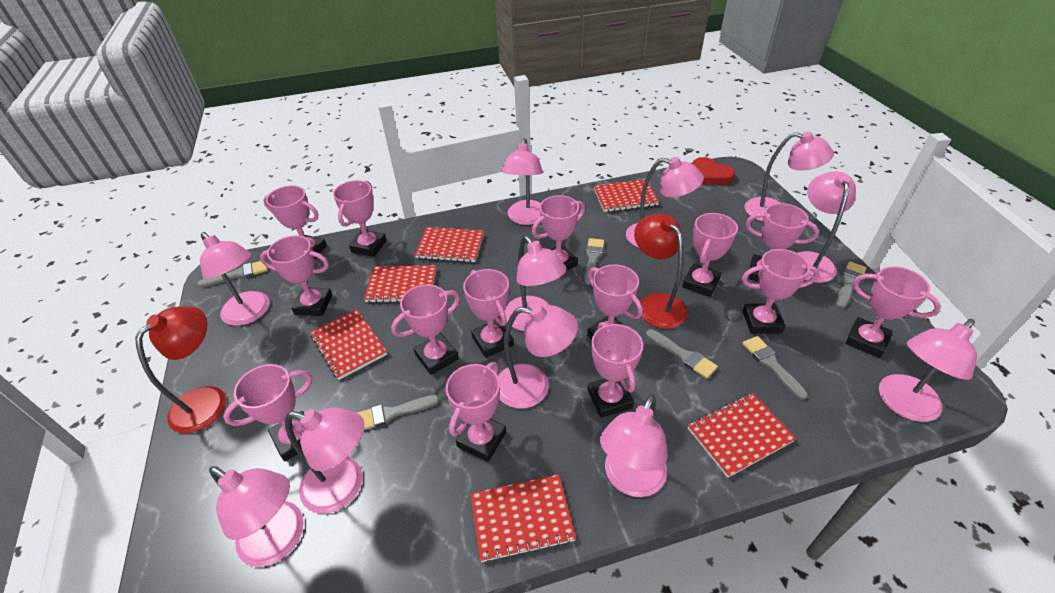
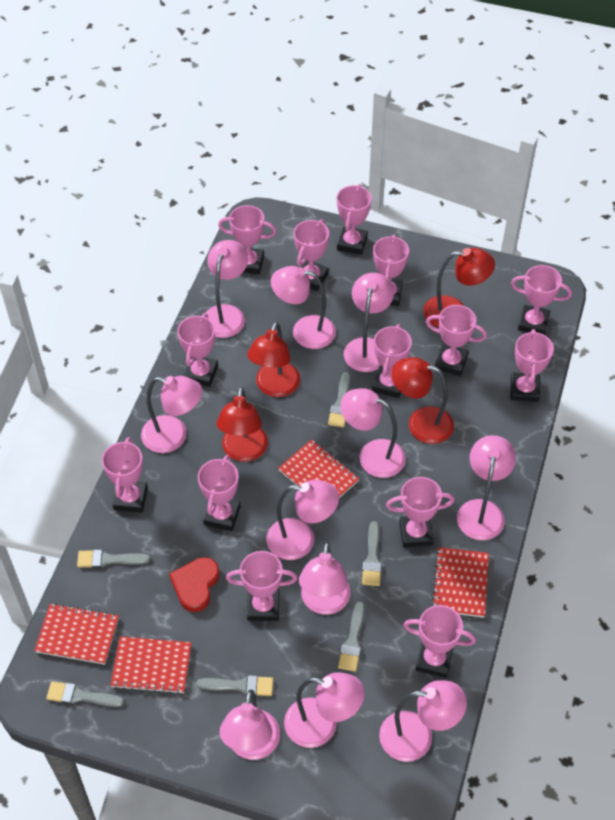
red lamp: [135,307,226,433] [634,214,688,329] = 2 -> [217,387,268,462] [247,322,300,397] [391,357,454,444] [423,248,495,328] = 4
red notebook: [310,309,387,380] [364,265,437,303] [415,227,484,262] [471,474,576,563] [594,179,659,212] [688,393,797,478] = 6 -> [34,603,119,664] [110,636,192,694] [278,440,359,498] [432,547,489,618] = 4

